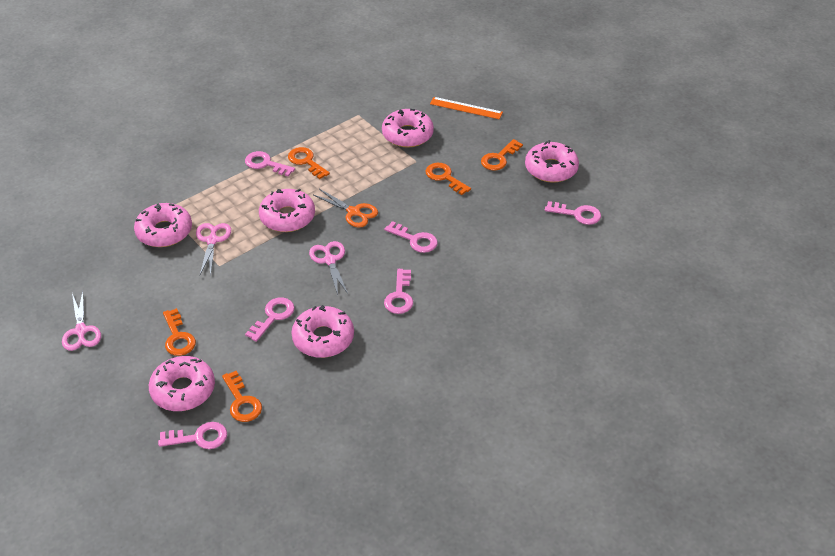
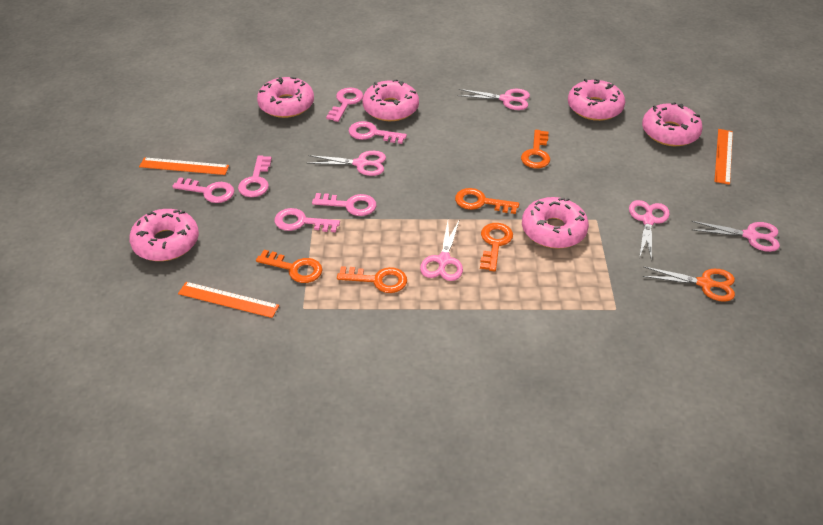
orange ruler: [430,97,503,119] = 1 -> [139,157,229,175] [178,282,279,318] [714,129,733,185] = 3
pink scissors: [62,291,101,351] [196,223,231,277] [309,241,348,295] = 3 -> [307,151,386,176] [420,219,463,281] [457,89,530,110] [629,200,670,261] [691,221,780,252] = 5

